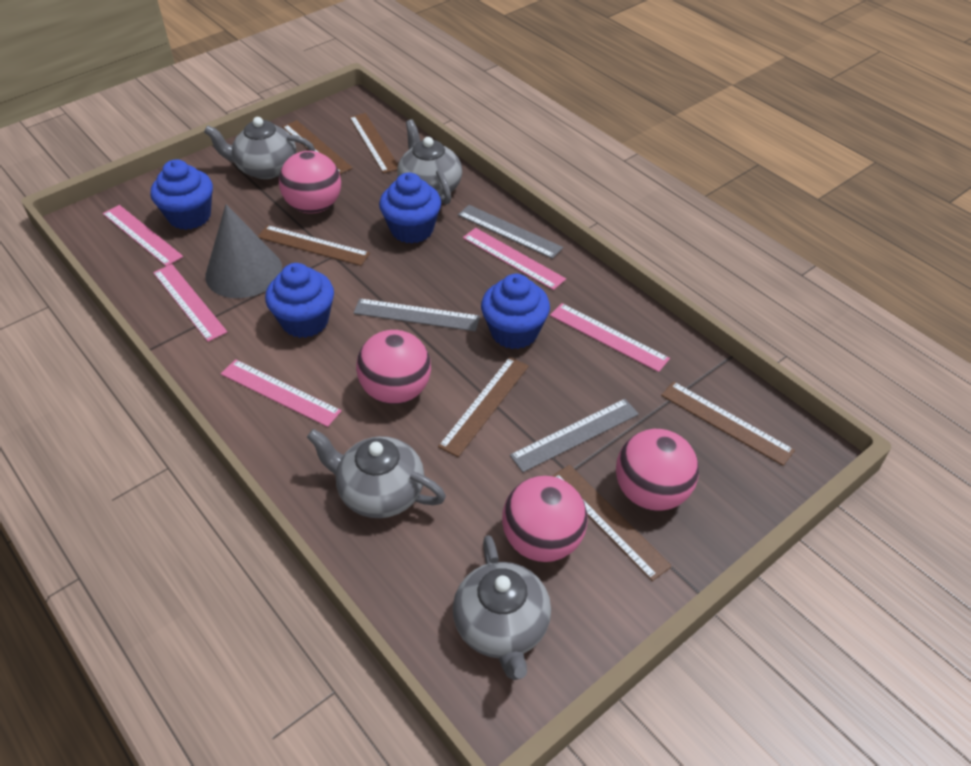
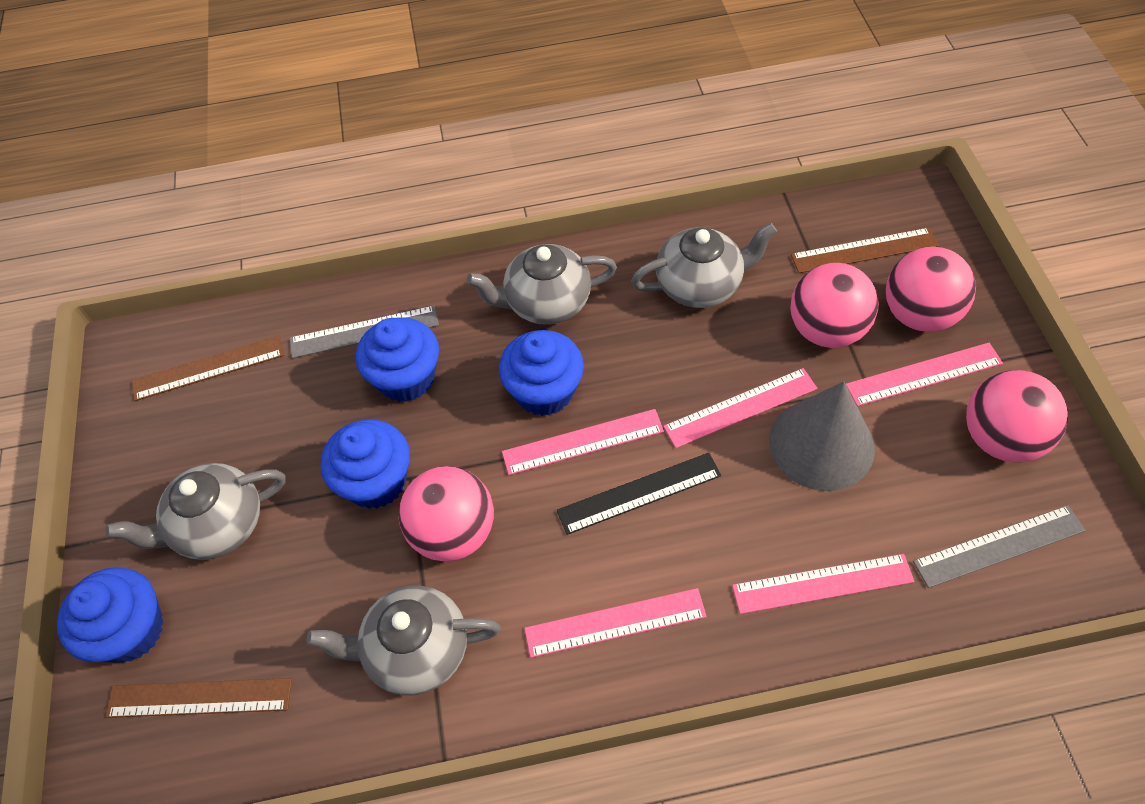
black ruler: none = 0 -> [557,453,721,535] = 1
brown ruler: [258,225,370,266] [282,120,353,174] [349,113,398,173] [438,357,529,457] [552,465,672,581] [661,382,795,466] = 6 -> [105,678,292,718] [132,336,284,401] [791,228,939,273] = 3
grey ruler: [353,299,480,332] [458,205,563,259] [510,399,639,472] = 3 -> [290,306,439,358] [913,505,1086,588] = 2

